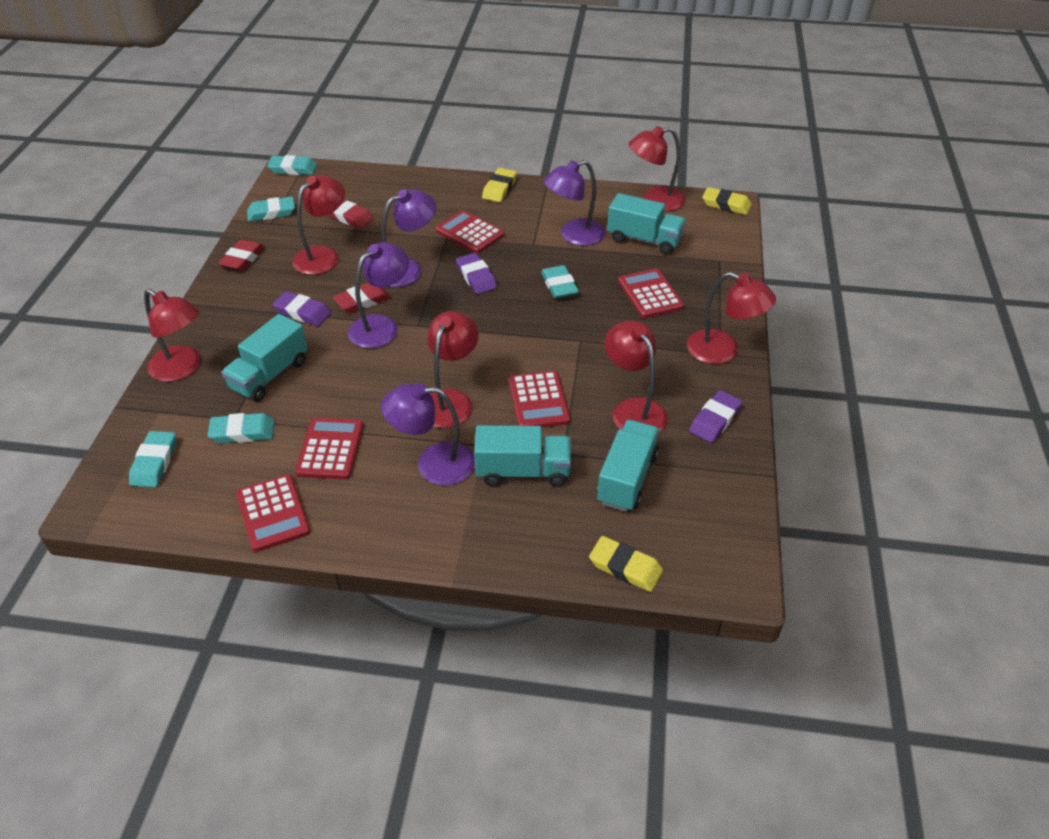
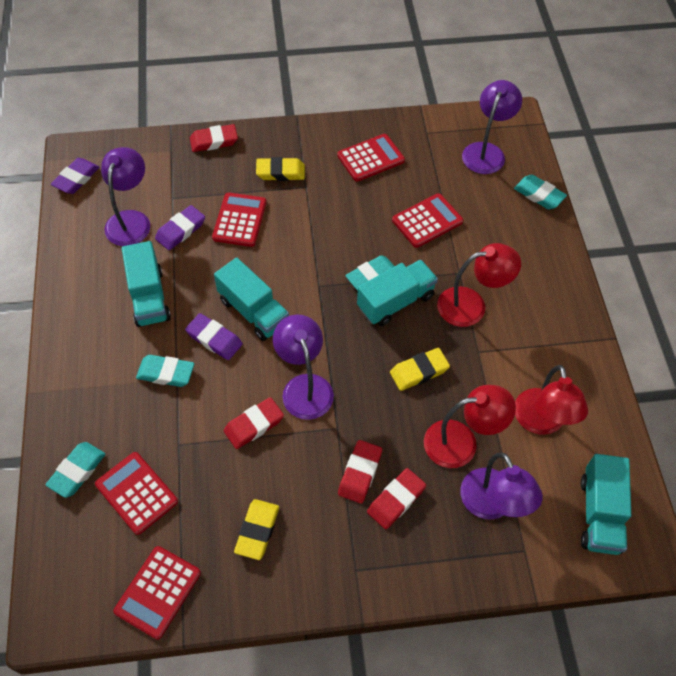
red eraser: [218,239,265,271] [328,200,374,229] [333,283,391,313] = 3 -> [190,124,238,152] [224,397,284,449] [338,440,382,504] [367,468,426,529] = 4
red lamp: [144,289,201,382] [292,175,345,275] [427,311,479,428] [605,321,668,433] [629,126,686,211] [687,272,776,364] = 6 -> [424,385,516,468] [437,243,521,327] [515,365,588,435] = 3
turquoise eraser: [129,431,176,488] [208,413,274,443] [247,197,295,222] [267,155,317,175] [541,265,579,299] = 5 -> [46,442,106,498] [136,355,194,387] [345,255,395,291] [514,175,567,209] = 4

